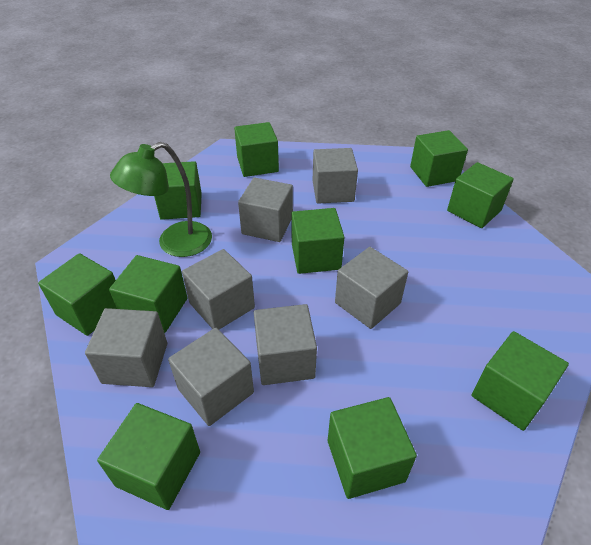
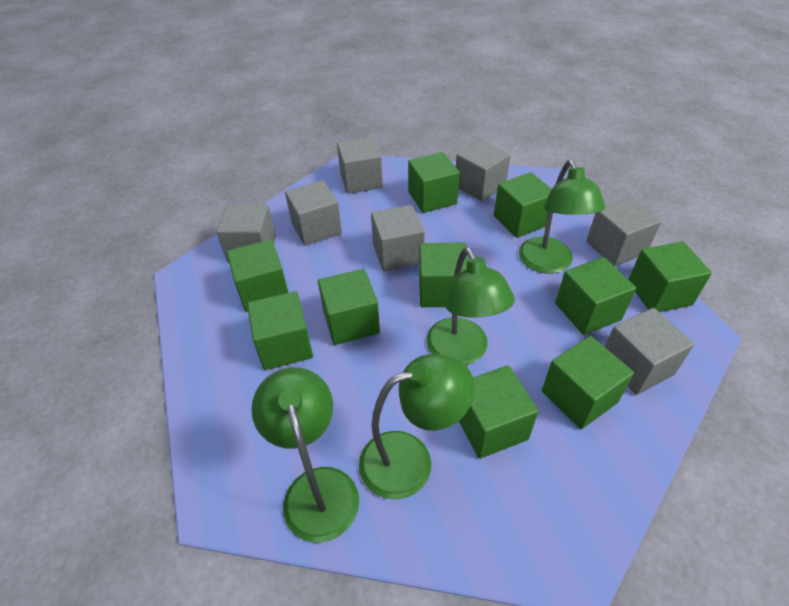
green lamp: [110,142,212,257] = 1 -> [251,367,359,543] [359,354,475,500] [426,247,515,365] [519,160,606,274] = 4

